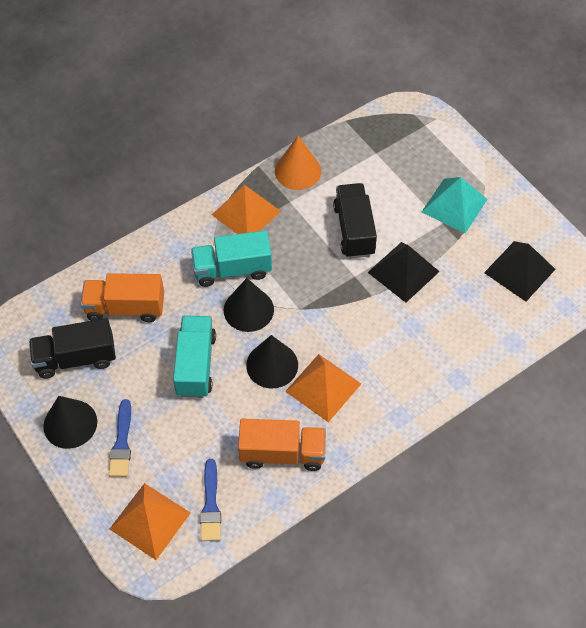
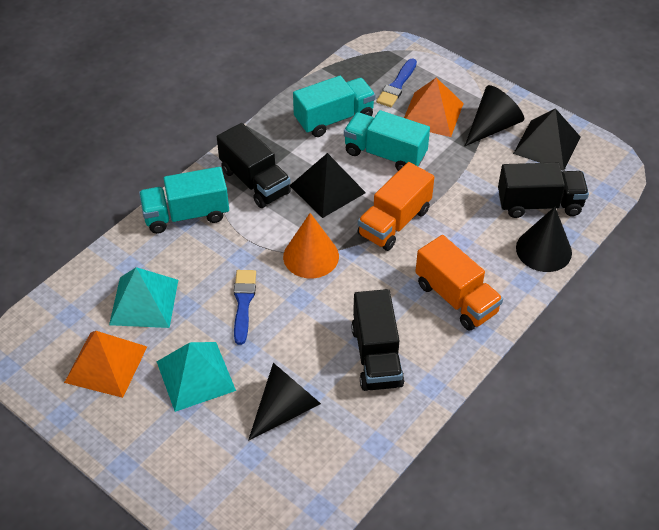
black truck: [29,318,116,379] [333,183,377,258] = 2 -> [217,123,291,208] [351,289,404,391] [498,162,589,218] = 3
orange pyramid: [110,483,191,560] [212,185,281,234] [285,354,361,422] = 3 -> [64,331,147,398] [404,78,464,137] = 2
turquoise pyramid: [422,177,488,233] = 1 -> [109,267,178,328] [157,342,236,412] = 2
turquoise truck: [173,316,216,398] [191,230,272,287] = 2 -> [139,167,229,234] [293,76,376,137] [344,110,430,171] = 3

